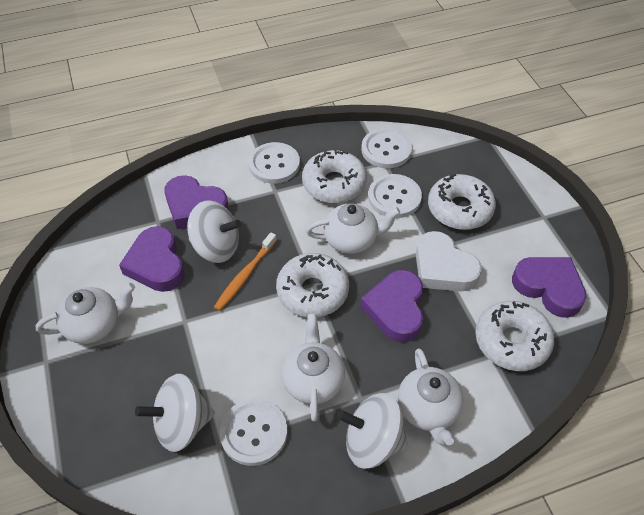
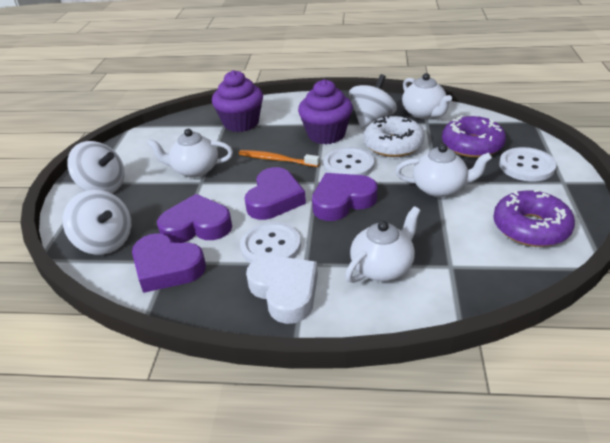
purple cupcake: none = 0 -> [212,70,263,132] [298,79,353,144] = 2
purple donut: none = 0 -> [442,116,506,158] [493,189,575,247] = 2
white button: [219,399,287,466] [249,142,300,184] [361,128,412,168] [368,174,422,218] = 4 -> [240,222,301,263] [323,147,374,176] [499,147,557,182] = 3
white donut: [276,253,349,317] [302,149,367,203] [428,174,496,230] [475,301,554,371] = 4 -> [364,115,425,157] = 1

